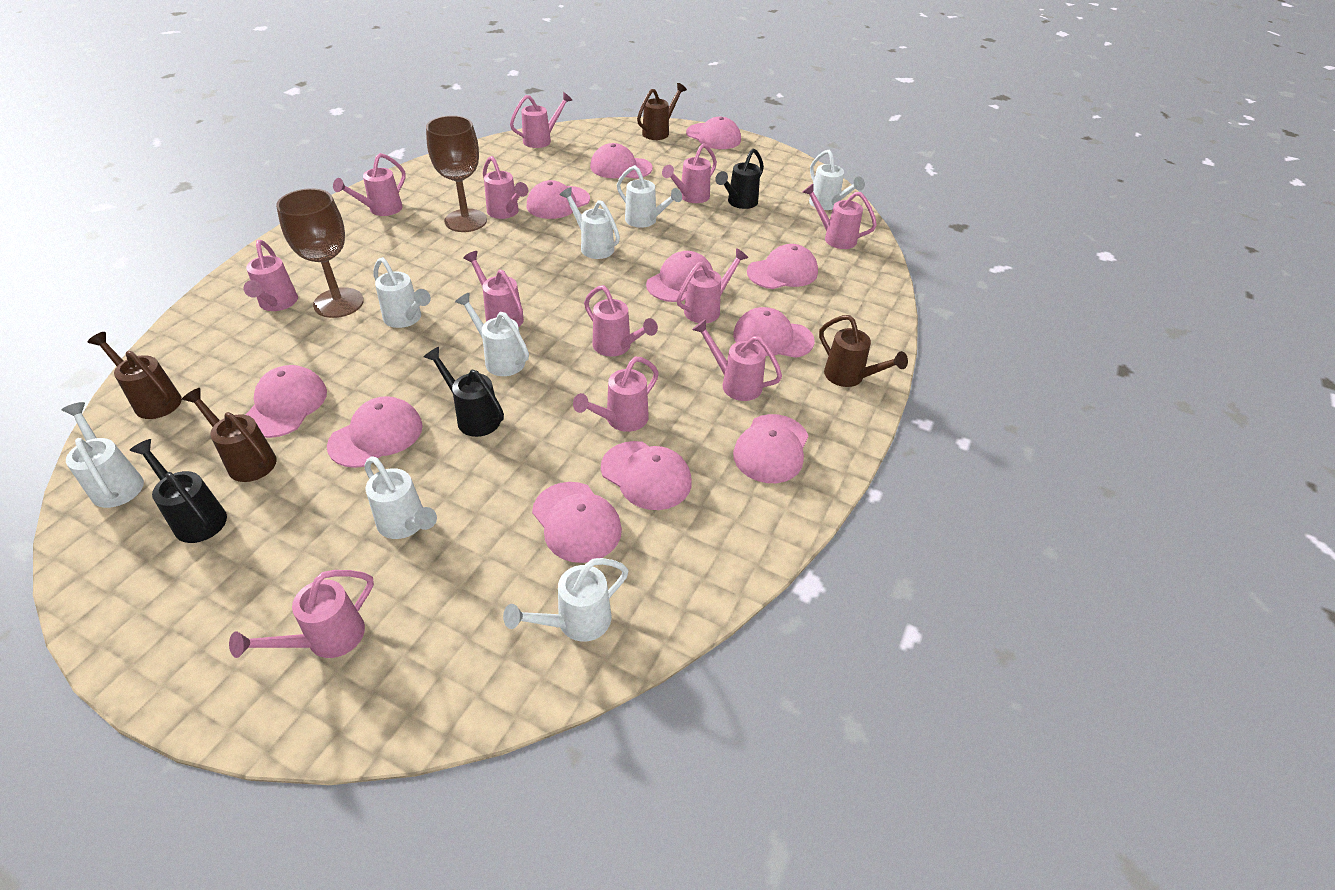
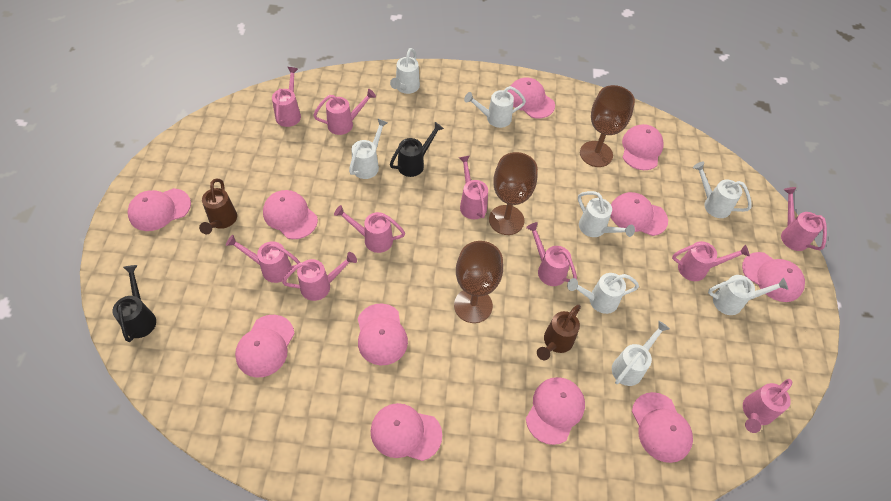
black watering can: [129,439,227,543] [424,347,504,437] [715,148,764,209] = 3 -> [112,265,156,342] [390,122,444,177] = 2
brown goblet: [276,188,364,318] [426,115,487,232] = 2 -> [454,241,503,323] [489,152,538,235] [580,85,635,167] = 3
brown watering can: [88,332,182,419] [182,388,277,482] [637,83,687,140] [819,315,908,387] = 4 -> [199,179,237,234] [537,305,581,360] = 2
pink watering can: [229,570,374,658] [244,240,298,311] [333,153,406,216] [463,251,524,327] [483,156,528,219] [510,92,573,148] [573,357,659,432] [584,285,658,356] [662,143,717,203] [677,248,749,323] [692,319,782,401] [802,183,877,249] = 12 -> [226,235,301,283] [272,67,301,127] [282,252,357,301] [313,89,376,135] [334,205,405,253] [459,155,488,219] [526,222,577,286] [672,241,750,281] [743,379,792,433] [781,187,827,251] = 10

